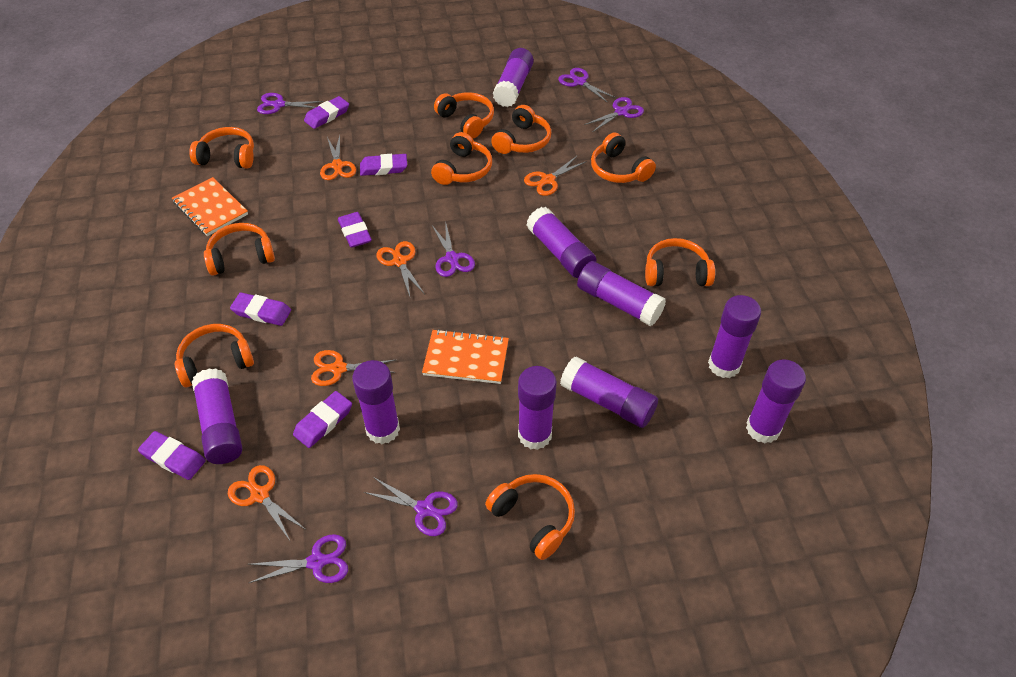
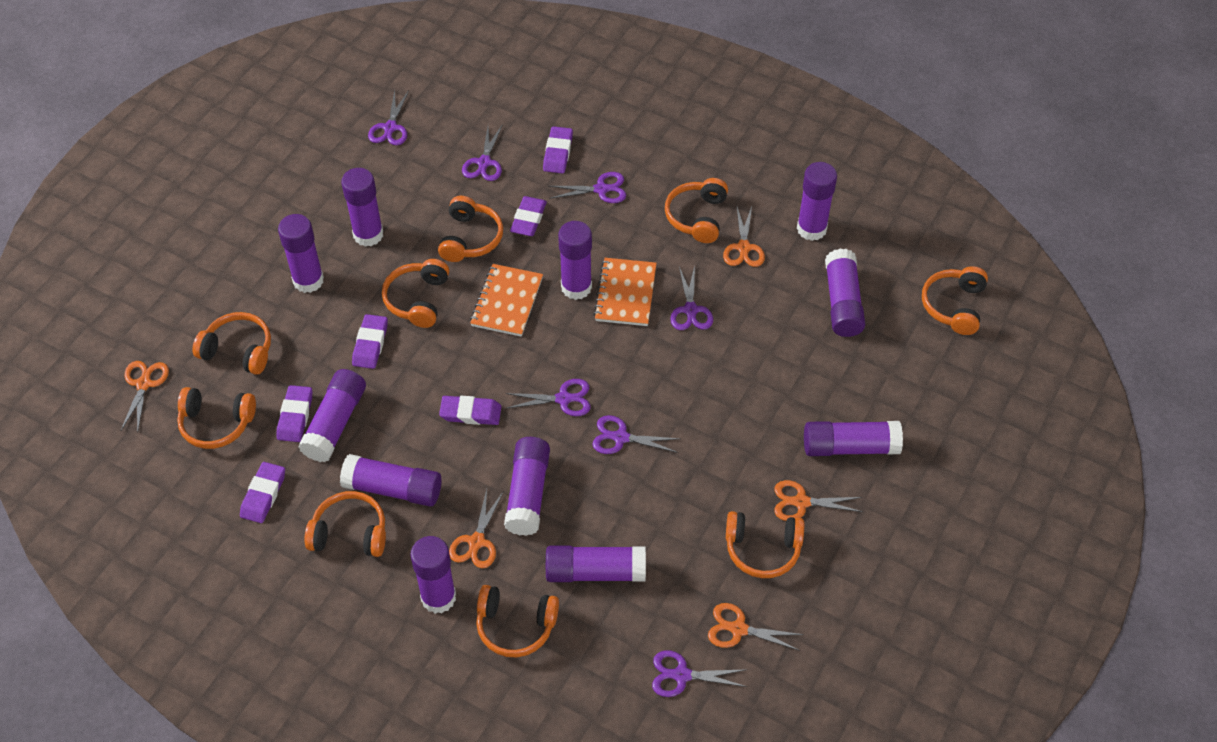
purple glue stick: [192,368,242,464] [352,360,400,444] [493,48,534,107] [518,366,557,450] [527,207,597,278] [560,356,658,428] [577,261,666,326] [708,295,761,378] [746,359,806,443] = 9 -> [278,214,324,293] [298,369,366,462] [340,454,442,506] [341,168,383,247] [410,536,456,614] [504,437,550,536] [546,546,646,582] [558,221,592,300] [797,162,837,241] [804,421,903,456] [825,248,865,337] = 11
purple scissors: [249,534,348,583] [257,93,324,114] [364,477,458,536] [432,224,475,277] [558,68,616,102] [584,97,644,132] = 6 -> [368,90,409,145] [462,124,503,181] [505,379,591,416] [549,172,626,203] [592,415,681,454] [652,651,747,697] [670,266,713,330] = 7

